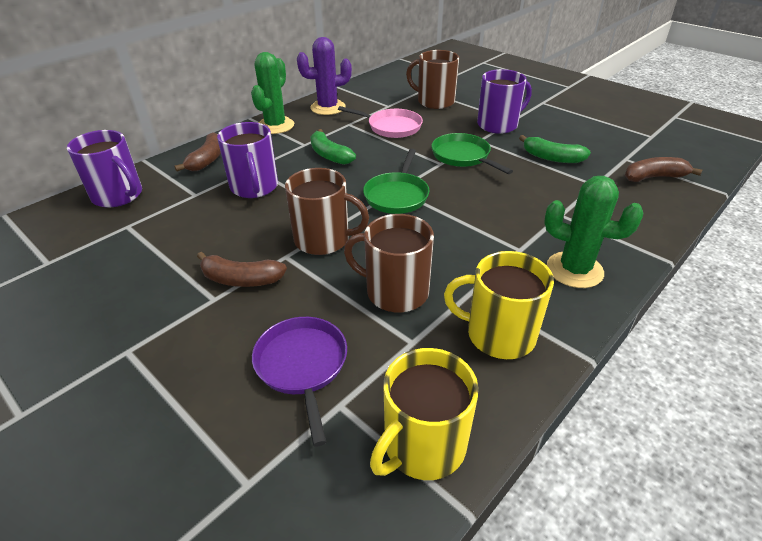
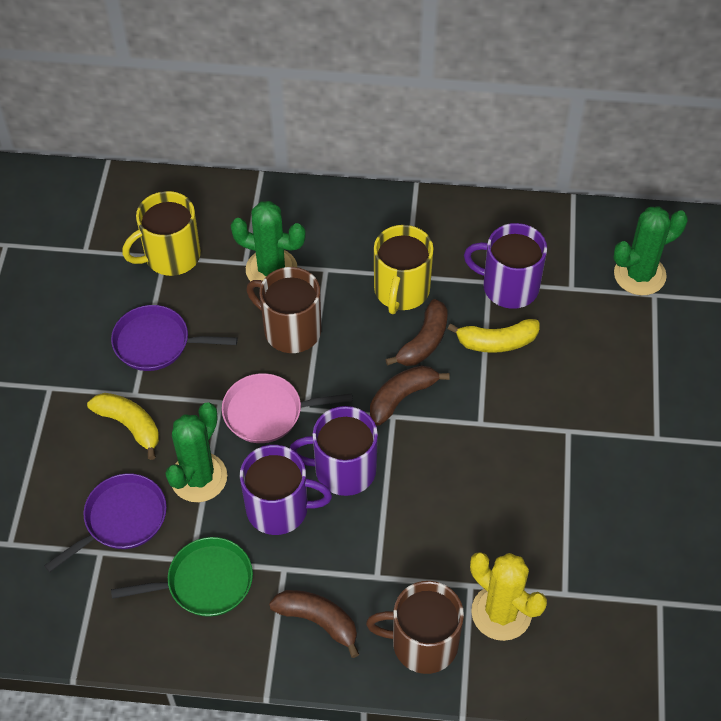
brown mug: [285,168,369,255] [344,214,434,312] [406,50,459,109] = 3 -> [246,267,321,353] [366,581,464,674] = 2
green banana: [310,129,356,165] [519,135,591,163] = 2 -> none = 0
green cactus: [251,52,294,134] [544,176,643,288] = 2 -> [165,402,227,502] [231,201,306,288] [613,206,688,295] = 3
green pan: [363,149,429,214] [431,133,513,174] = 2 -> [111,537,253,617] = 1
purple cactus: [297,37,352,115] = 1 -> none = 0
purple pan: [252,317,347,446] = 1 -> [44,473,167,572] [111,305,238,371] = 2
yellow banana: none = 0 -> [87,393,159,460] [448,319,539,353] = 2
yellow cactus: none = 0 -> [470,552,547,641] = 1

